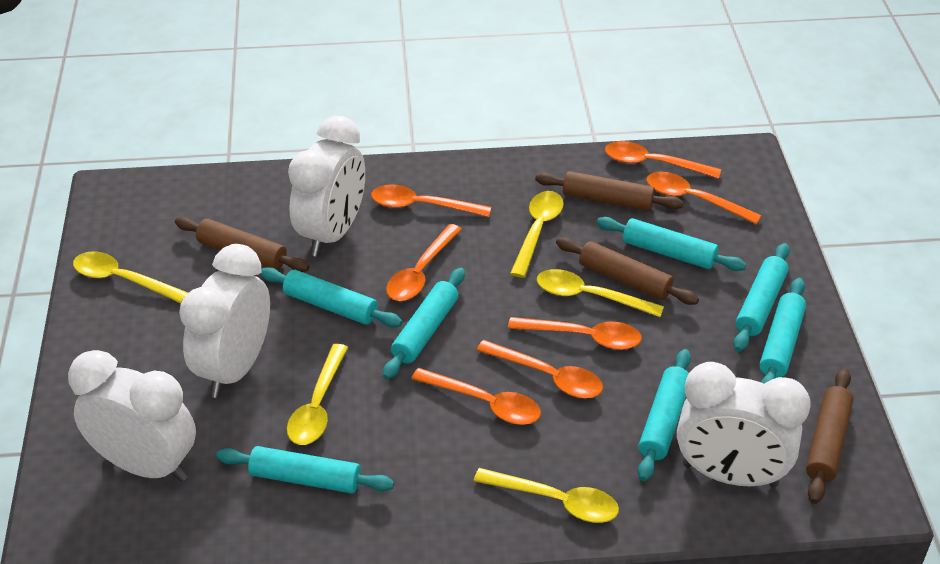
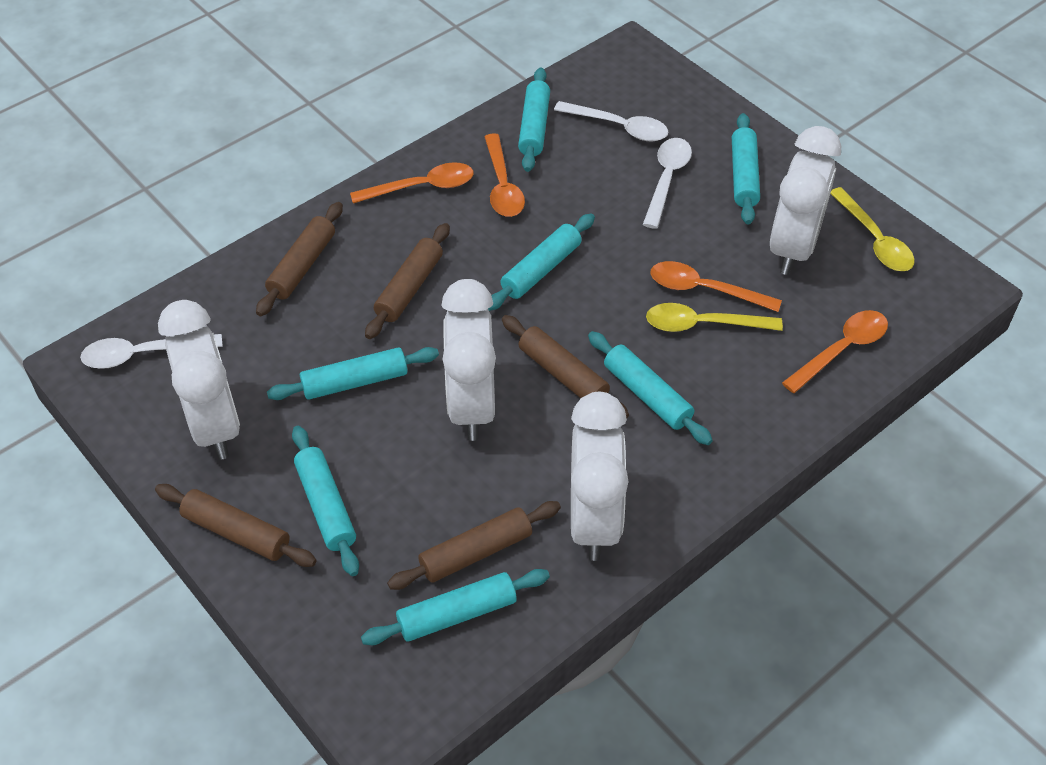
brown rolling pin: [175,217,310,272] [535,171,683,211] [556,237,699,305] [806,368,853,504] = 4 -> [155,484,317,567] [256,202,343,316] [365,223,450,339] [387,501,561,590] [502,315,629,419] = 5
orange spoon: [371,184,491,217] [386,224,462,301] [411,368,541,425] [476,340,603,398] [508,317,642,350] [605,141,721,179] [646,172,762,224] = 7 -> [350,162,473,203] [484,133,525,217] [650,261,782,312] [782,310,888,393] = 4
white spoon: none = 0 -> [80,334,223,369] [554,101,669,141] [643,138,692,229] = 3
yellow spoon: [73,251,188,303] [287,344,348,445] [474,468,619,523] [510,191,564,278] [537,269,664,317] = 5 -> [646,303,783,332] [830,187,914,271] = 2

